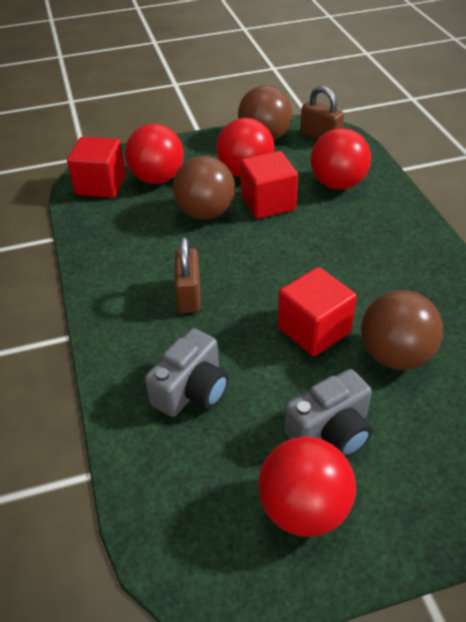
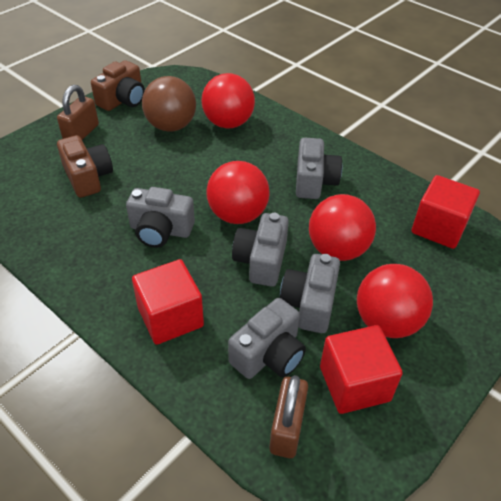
brown ball: [173,156,235,220] [238,85,292,140] [361,290,443,370] = 3 -> [142,76,196,132] = 1
brown camera: none = 0 -> [57,135,113,198] [91,60,145,111] = 2
grey camera: [145,328,229,417] [284,369,372,457] = 2 -> [126,187,195,248] [228,298,306,379] [232,213,289,287] [280,254,340,333] [296,137,342,199] = 5

